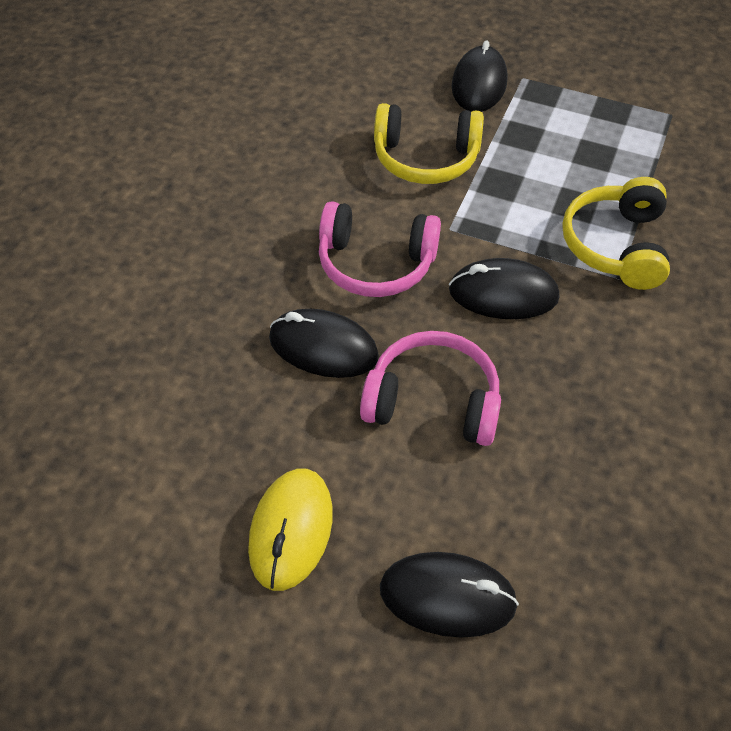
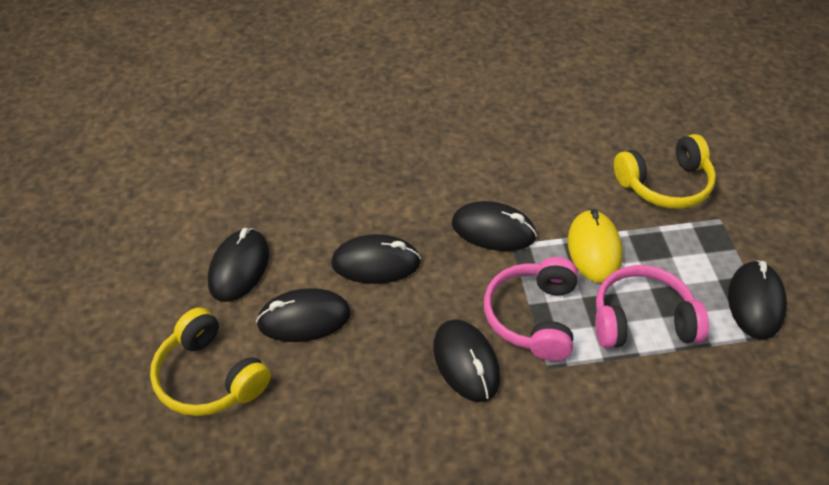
black mouse: [269,309,379,378] [380,552,519,638] [449,258,559,319] [452,40,507,112] = 4 -> [208,228,269,302] [256,288,351,342] [331,234,421,284] [433,319,500,402] [452,201,537,251] [728,260,787,339] = 6

